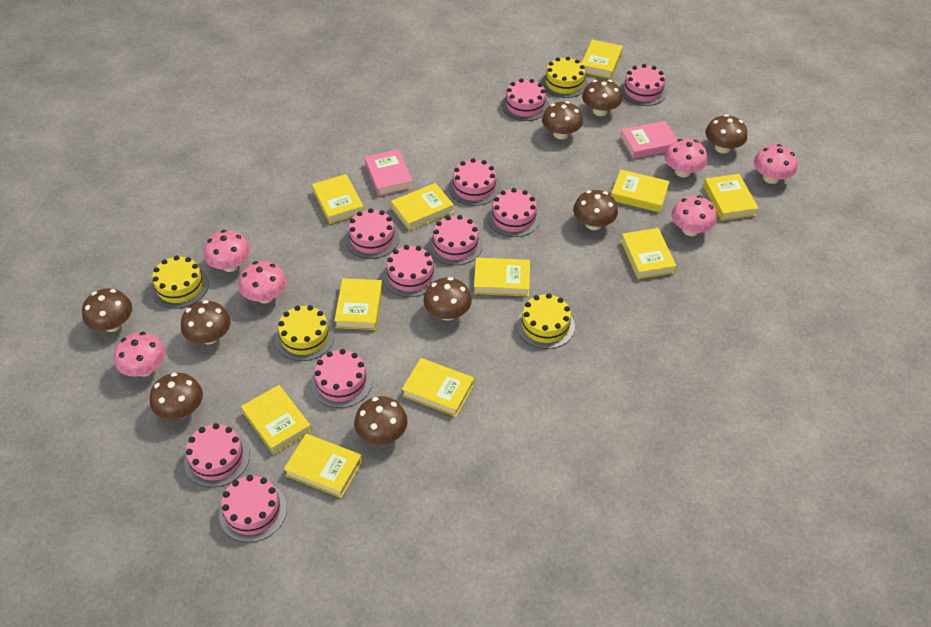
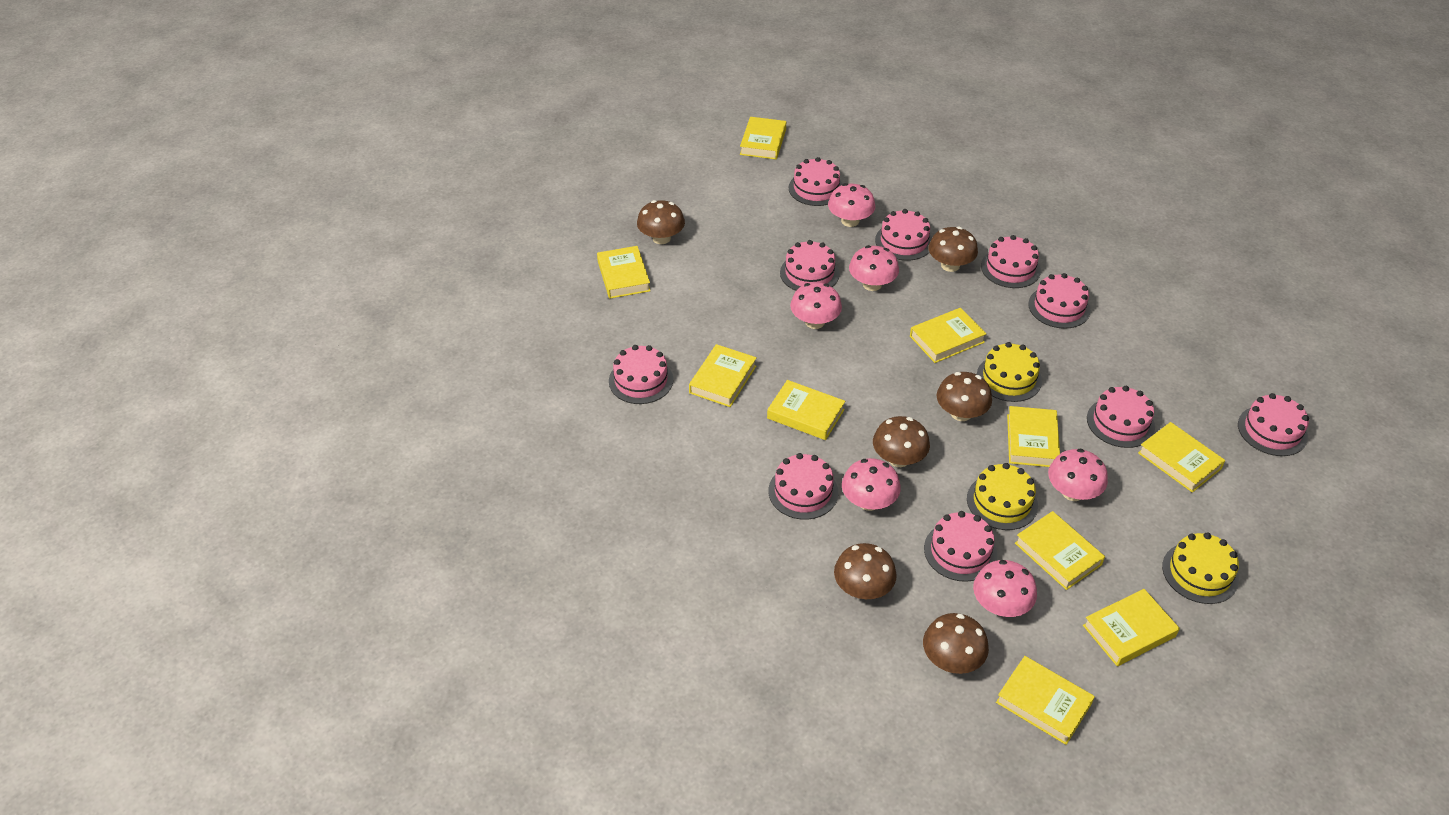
brown mushroom: [82,289,132,332] [150,373,203,420] [181,300,231,345] [354,396,408,445] [423,277,472,321] [542,101,583,139] [573,190,618,230] [582,79,622,116] [705,114,747,153] = 9 -> [637,200,685,244] [834,543,897,599] [873,416,930,467] [923,613,989,674] [929,227,978,272] [937,372,992,421] = 6
pink book: [365,149,413,196] [620,121,678,159] = 2 -> none = 0
yellow book: [241,385,312,455] [283,434,362,498] [312,174,364,224] [334,278,383,330] [391,183,454,231] [402,358,474,417] [474,258,530,297] [582,40,623,79] [611,170,670,212] [621,228,676,279] [703,174,759,221] = 11 -> [597,246,650,299] [689,344,757,407] [740,117,786,160] [767,380,845,440] [910,308,986,363] [996,656,1095,745] [1007,406,1060,467] [1015,511,1105,590] [1083,589,1180,666] [1138,422,1225,493] = 10
yellow cake: [151,255,209,309] [275,305,335,361] [516,293,575,349] [541,57,588,98] = 4 -> [967,463,1038,530] [977,342,1042,402] [1162,532,1239,604] = 3

